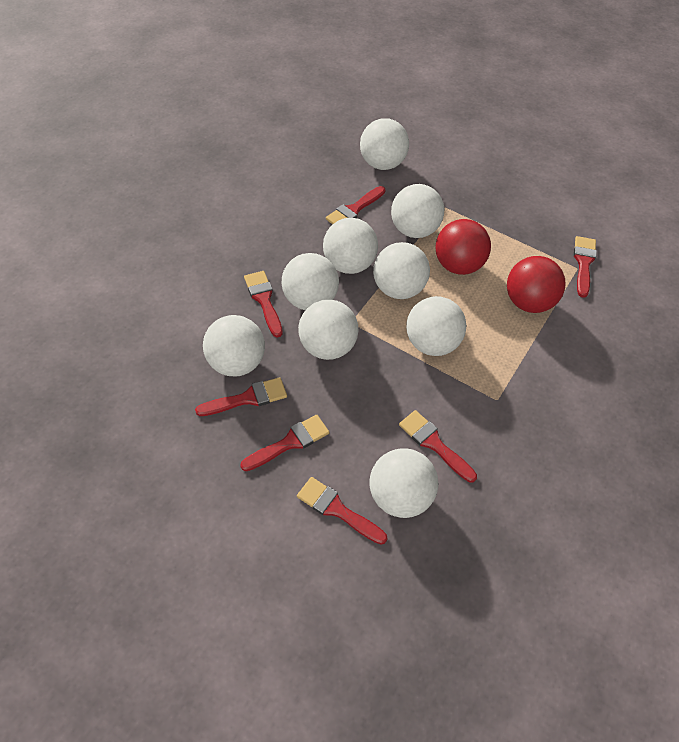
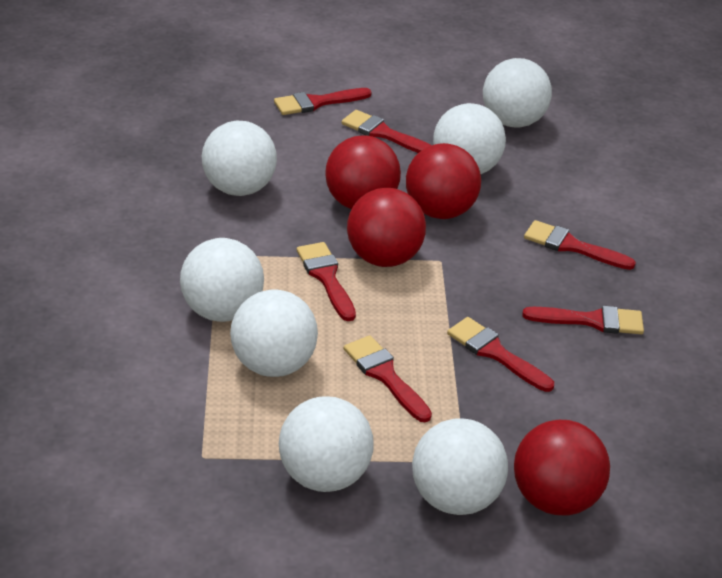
red ball: [435,219,491,275] [507,256,565,313] = 2 -> [325,135,401,209] [347,188,426,267] [406,143,481,219] [514,420,610,515] = 4
white ball: [203,315,265,377] [282,253,339,310] [298,299,358,360] [323,218,378,274] [360,118,409,170] [370,448,439,518] [373,242,430,299] [391,184,444,238] [406,296,467,356] = 9 -> [180,238,264,322] [202,121,277,196] [230,289,318,377] [279,396,374,492] [412,418,508,515] [433,103,506,174] [483,58,552,128] = 7

